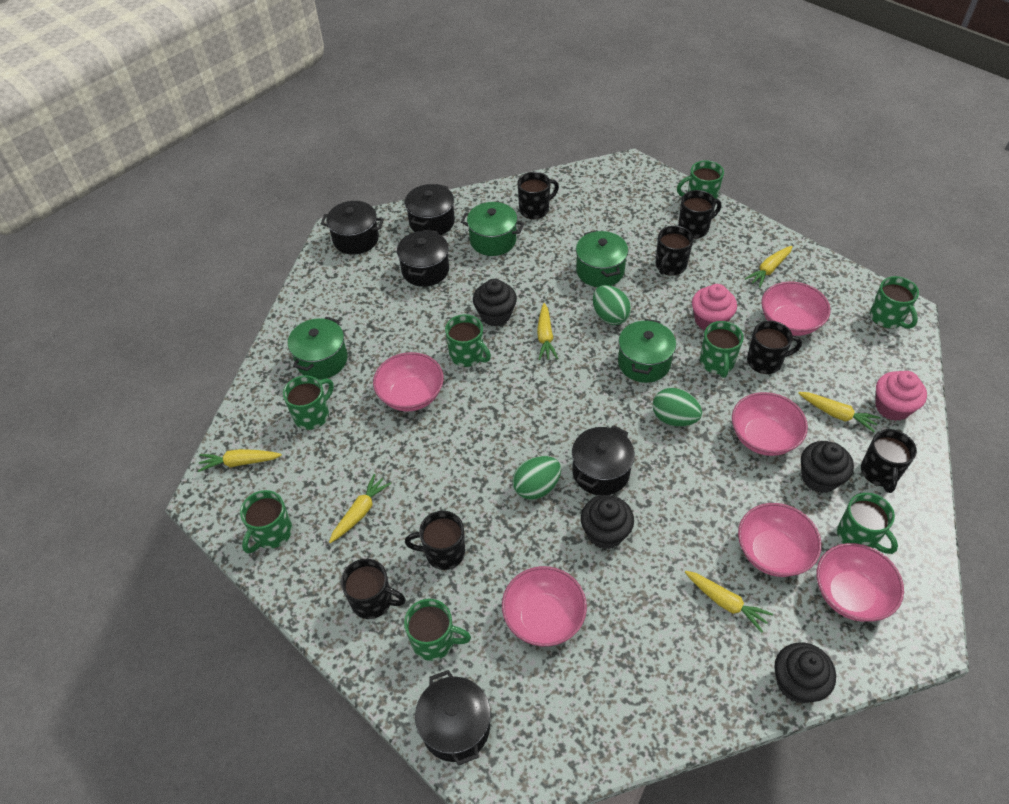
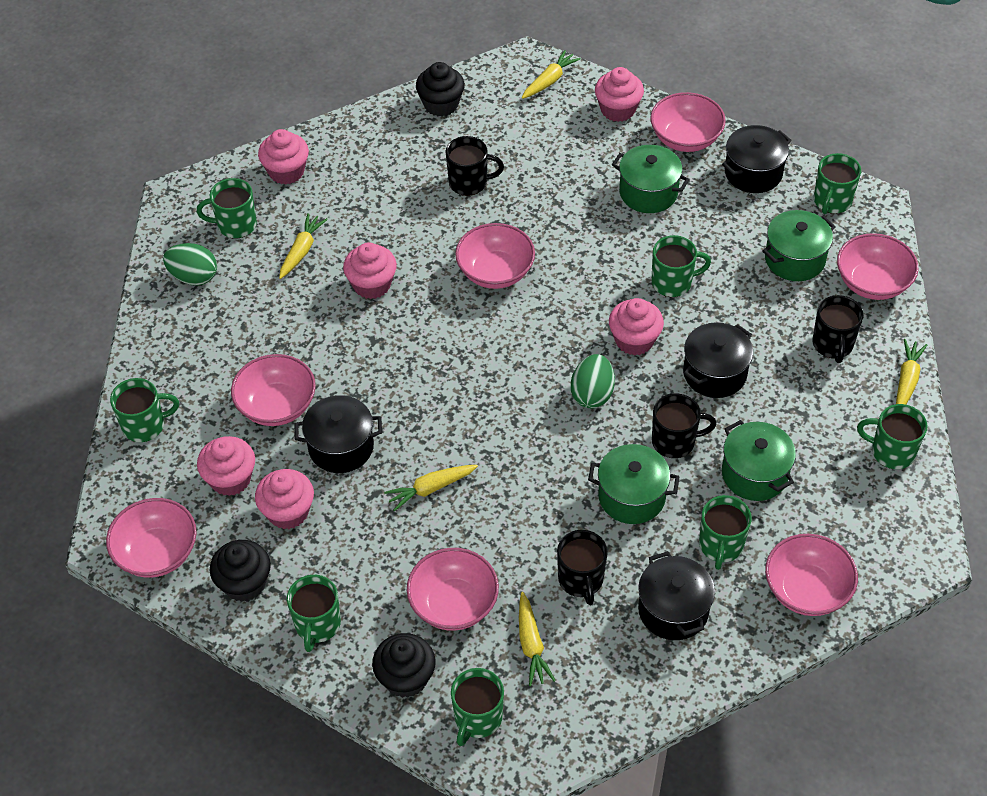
black cupcake: [473,279,517,327] [581,495,634,549] [774,642,836,704] [801,441,854,493] = 4 -> [210,540,271,602] [372,633,436,698] [416,62,465,117] = 3
black mug: [341,559,406,619] [405,511,465,570] [518,172,559,219] [655,226,694,276] [678,190,721,239] [747,321,802,374] [861,429,917,493] = 7 -> [445,136,504,196] [557,530,608,605] [652,394,716,458] [813,295,863,363] = 4
black pot: [321,201,384,255] [397,230,449,287] [405,184,455,235] [415,670,491,766] [572,425,635,496] = 5 -> [294,395,382,473] [638,551,715,640] [683,322,753,398] [722,125,791,193] = 4
green egg: [512,456,561,500] [593,285,631,325] [653,388,702,427] = 3 -> [163,243,217,286] [571,354,615,408] = 2
pink bowl: [373,352,444,412] [502,566,587,646] [732,392,808,456] [738,503,822,577] [761,281,831,336] [817,543,904,622] = 6 -> [106,498,197,578] [231,354,316,426] [407,548,499,631] [455,223,535,289] [650,92,726,152] [765,534,858,616] [837,233,918,300] = 7
pink cupcake: [692,284,737,330] [875,371,927,421] = 2 -> [197,436,255,496] [255,469,314,529] [258,129,309,185] [343,242,397,299] [595,67,644,122] [609,298,664,356] = 6
yellow carrot: [198,449,282,472] [329,474,391,543] [537,303,558,360] [685,571,773,633] [745,246,793,288] [798,392,880,432] = 6 -> [279,213,328,279] [384,465,478,511] [519,592,556,686] [522,50,581,99] [896,339,927,405] = 5

